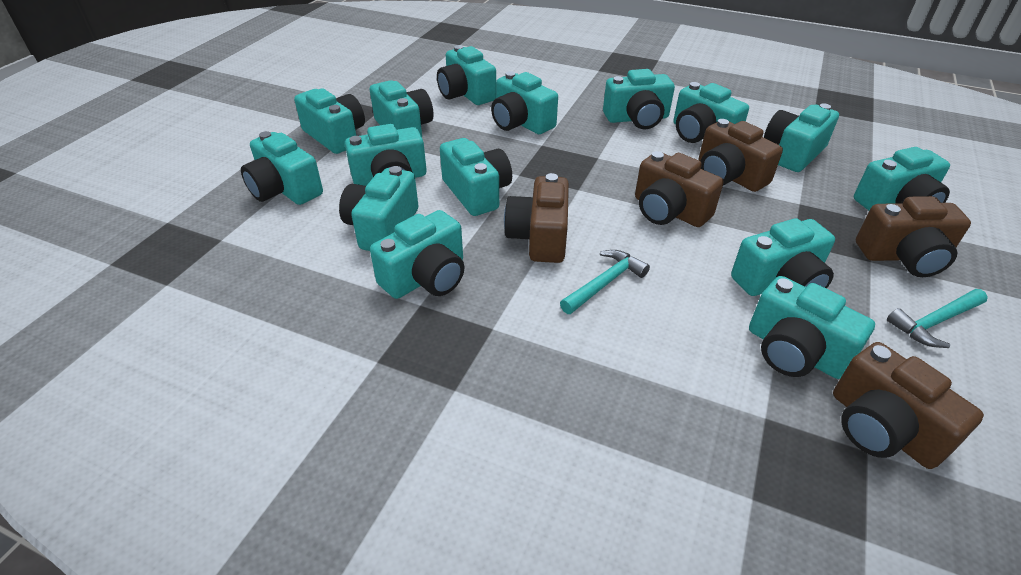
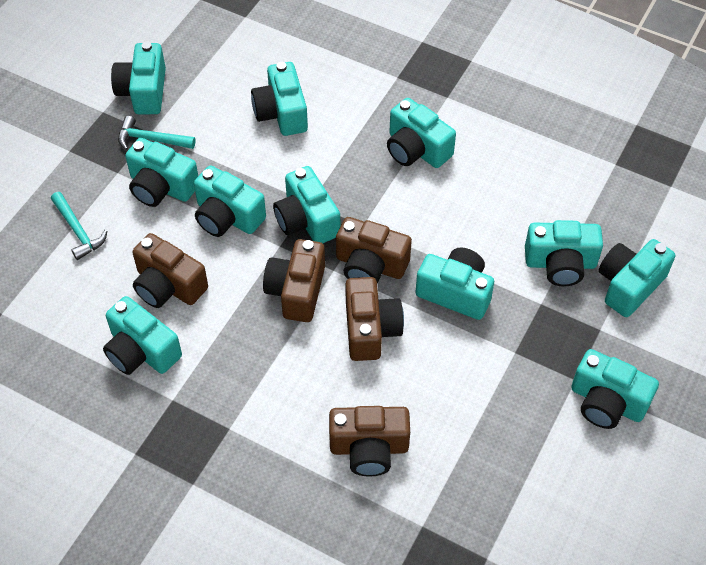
turquoise camera: [241,131,323,205] [294,88,365,154] [339,166,418,251] [345,124,427,186] [370,80,434,137] [370,210,465,299] [437,45,496,105] [440,138,512,216] [491,71,558,134] [603,69,675,129] [674,82,749,143] [731,218,835,296] [749,276,875,379] [764,103,839,172] [854,147,950,211] = 15 -> [103,296,182,375] [111,42,166,114] [125,138,198,207] [194,165,266,237] [251,62,308,136] [273,166,340,243] [387,98,456,168] [415,247,494,320] [525,220,603,287] [571,349,659,429] [599,239,675,317] = 11

